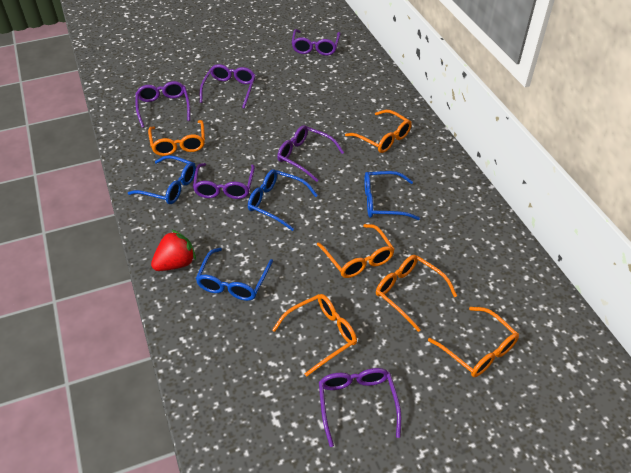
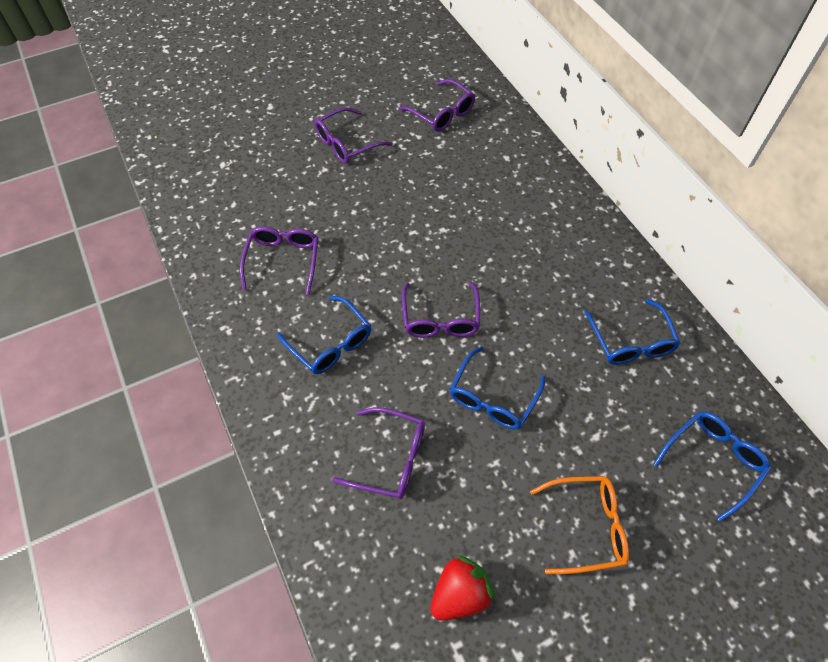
orange glasses: [148,120,205,156] [272,294,357,377] [317,224,395,278] [345,110,412,153] [376,255,457,332] [428,307,519,377] = 6 -> [530,476,629,574] = 1
purple glasses: [136,81,190,128] [193,163,255,199] [200,64,256,109] [277,125,344,182] [292,29,341,56] [319,368,401,447] = 6 -> [240,227,318,295] [314,107,392,164] [332,407,425,499] [398,79,475,132] [402,281,480,338] = 5

